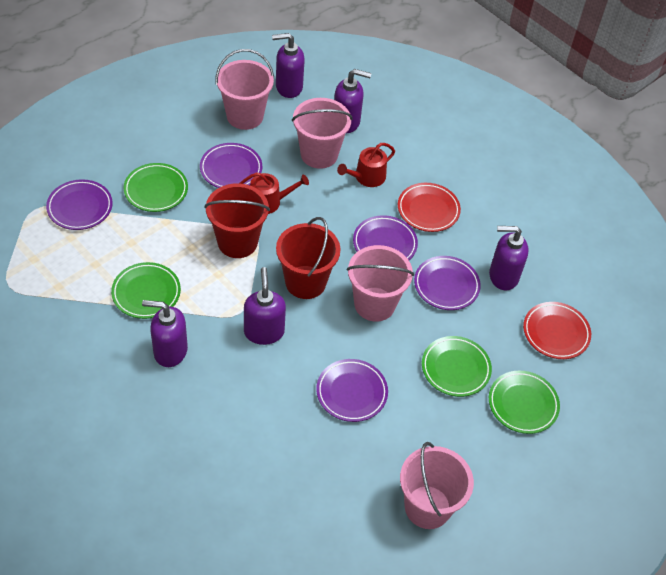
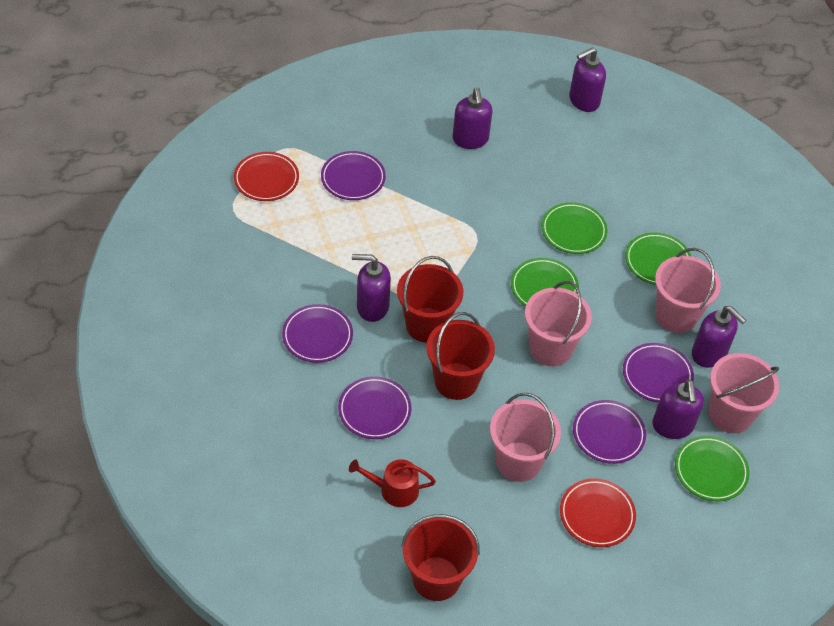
red bucket: [204,183,270,258] [276,217,340,299] = 2 -> [397,256,463,343] [401,514,480,601] [426,312,495,400] = 3
red watering can: [240,172,309,214] [337,143,395,187] = 2 -> [349,459,436,507] = 1

